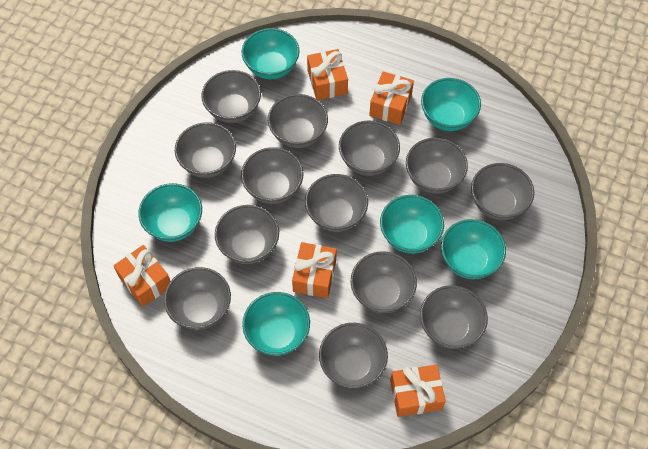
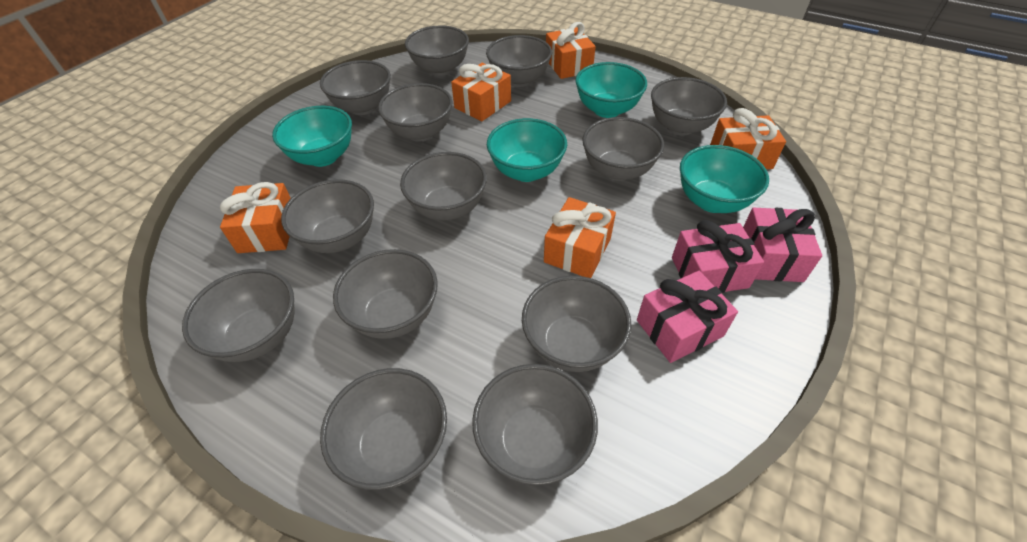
pink gift: none = 0 -> [637,271,738,363] [672,220,764,293] [743,208,822,282] = 3
turquoise bowl: [138,183,202,242] [242,28,300,79] [242,292,310,356] [380,195,444,254] [421,78,481,131] [441,219,506,279] = 6 -> [272,106,352,167] [487,118,567,182] [576,62,647,118] [680,145,769,213] = 4

